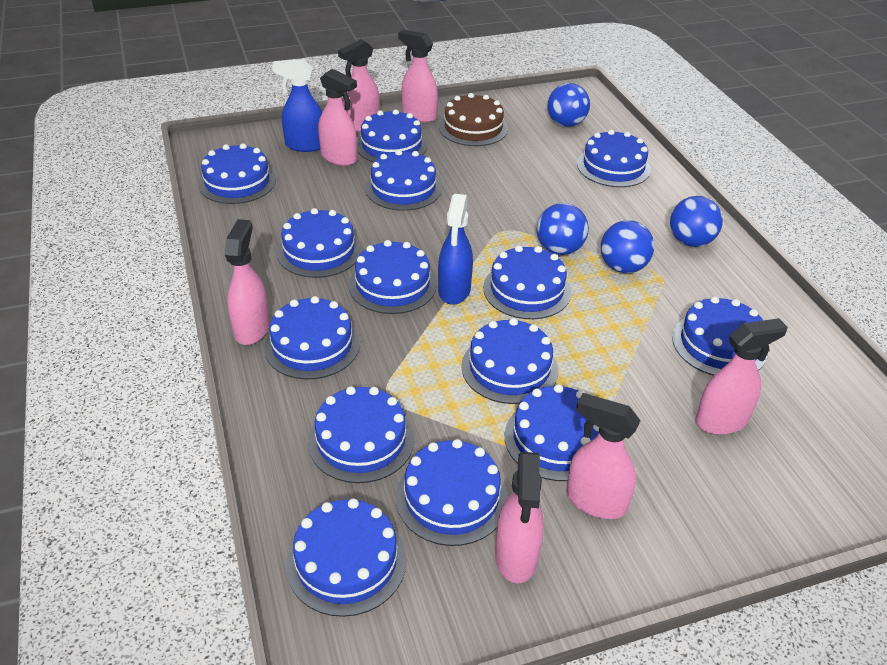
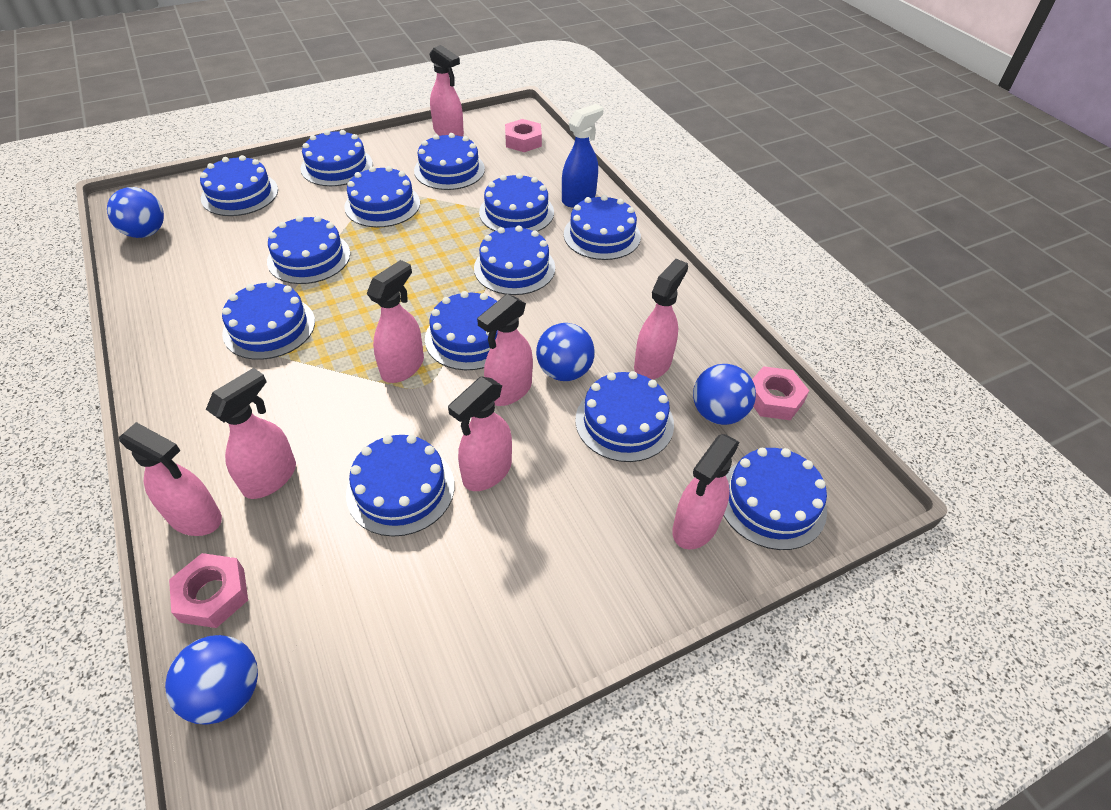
blue cake: [198,143,276,204] [264,296,360,379] [277,208,361,278] [286,498,407,617] [308,386,414,483] [349,240,437,314] [357,109,427,162] [365,150,442,211] [396,439,508,546] [461,318,558,404] [483,245,571,319] [505,384,599,481] [577,130,651,187] [672,296,768,376] = 14 -> [200,155,278,216] [222,281,315,360] [267,216,350,284] [301,130,373,186] [344,166,420,228] [346,435,455,537] [414,133,485,190] [425,291,498,370] [474,226,555,295] [479,173,554,231] [564,195,641,260] [575,371,674,462] [723,448,827,550] = 13
blue spray bottle: [272,59,322,152] [438,194,473,305] = 2 -> [562,104,603,208] = 1
brown cake: [439,93,508,146] = 1 -> none = 0
pink nut: none = 0 -> [169,553,248,628] [505,119,542,152] [752,366,809,420] = 3
pink spray bottle: [225,219,270,345] [318,69,357,166] [338,39,380,132] [398,30,438,123] [495,452,544,583] [566,393,641,519] [695,318,788,435] = 7 -> [119,422,222,536] [206,368,296,499] [367,260,424,383] [429,45,464,137] [448,377,512,491] [477,294,533,406] [634,259,688,380] [672,434,740,550] = 8

